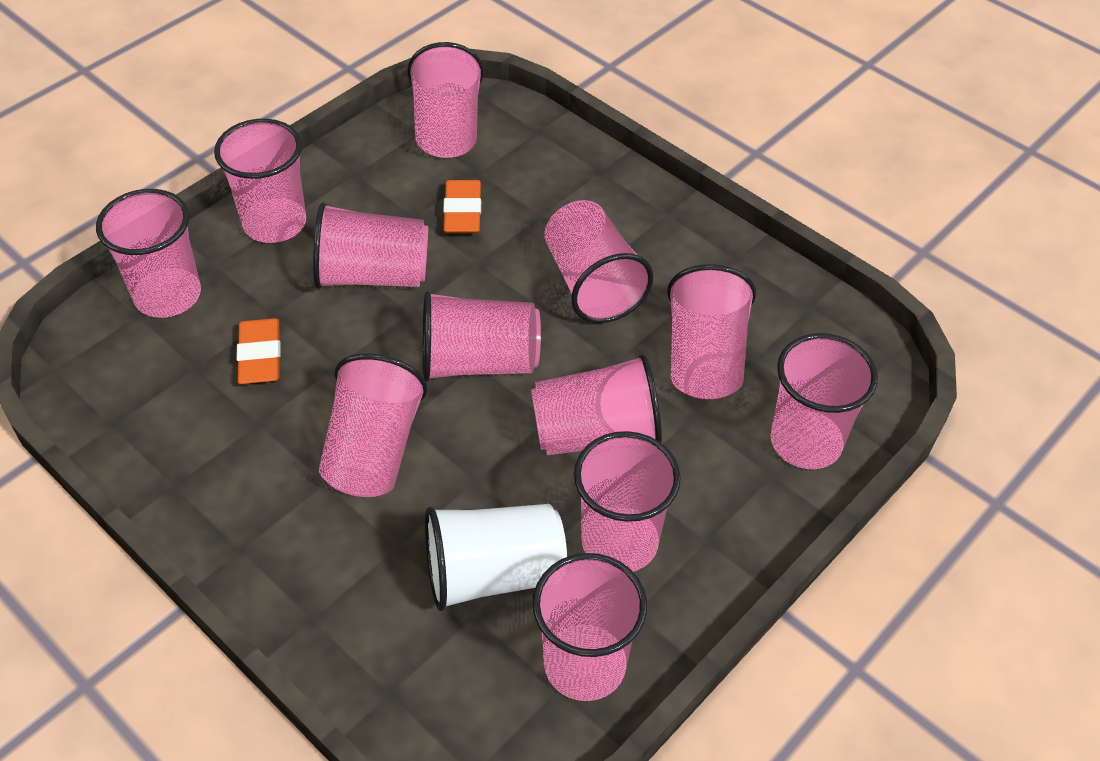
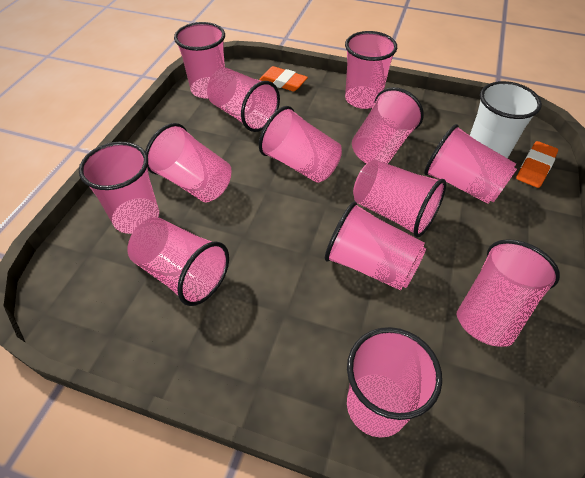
pink cup: [96,189,201,318] [214,119,306,243] [313,202,428,289] [319,353,428,497] [407,42,484,158] [423,290,541,382] [531,354,662,455] [533,553,647,701] [544,200,653,323] [574,431,681,572] [667,264,756,399] [771,333,878,469] = 12 -> [79,142,159,234] [127,217,229,306] [145,123,231,202] [174,22,225,99] [207,68,280,132] [259,106,342,183] [325,201,426,290] [345,31,397,109] [347,327,442,438] [352,87,424,164] [353,160,446,238] [424,124,517,204] [457,239,560,347] = 13

